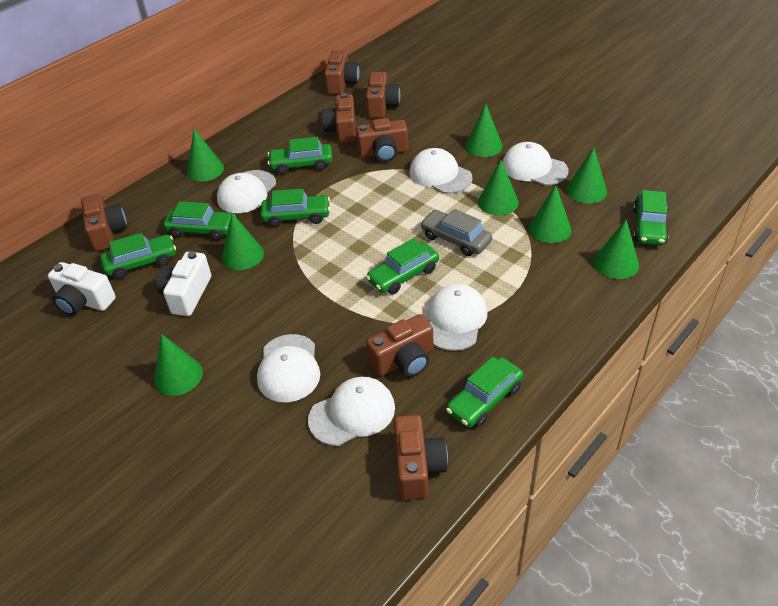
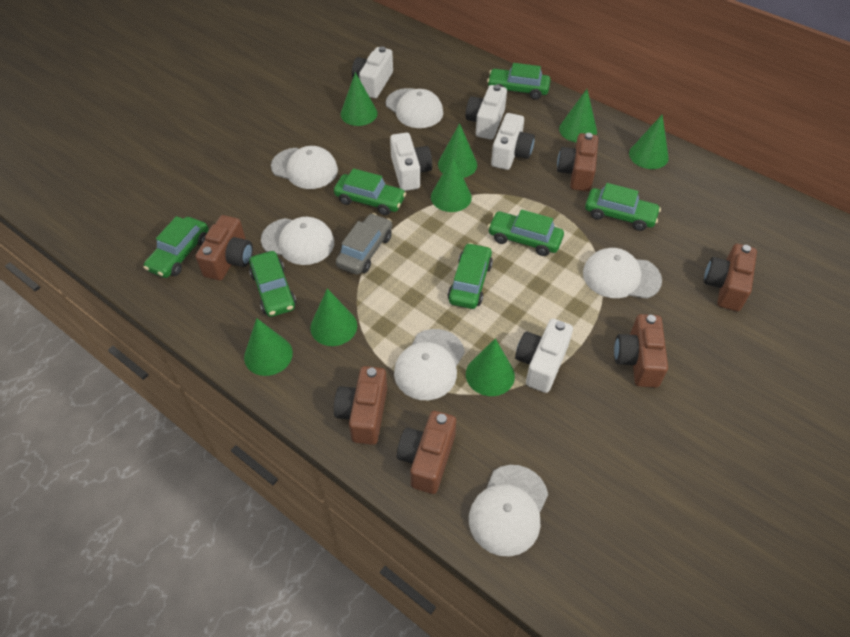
brown camera: [81,194,127,251] [322,93,356,143] [324,51,360,95] [356,118,408,162] [366,72,400,118] [366,314,434,377] [394,415,448,500] = 7 -> [195,215,253,281] [334,366,387,445] [397,411,456,494] [557,133,598,192] [614,314,668,388] [704,244,757,311] = 6
white camera: [48,262,116,315] [156,251,211,316] = 2 -> [352,46,393,98] [390,133,432,191] [466,85,507,139] [491,113,535,170] [515,319,573,393] = 5

